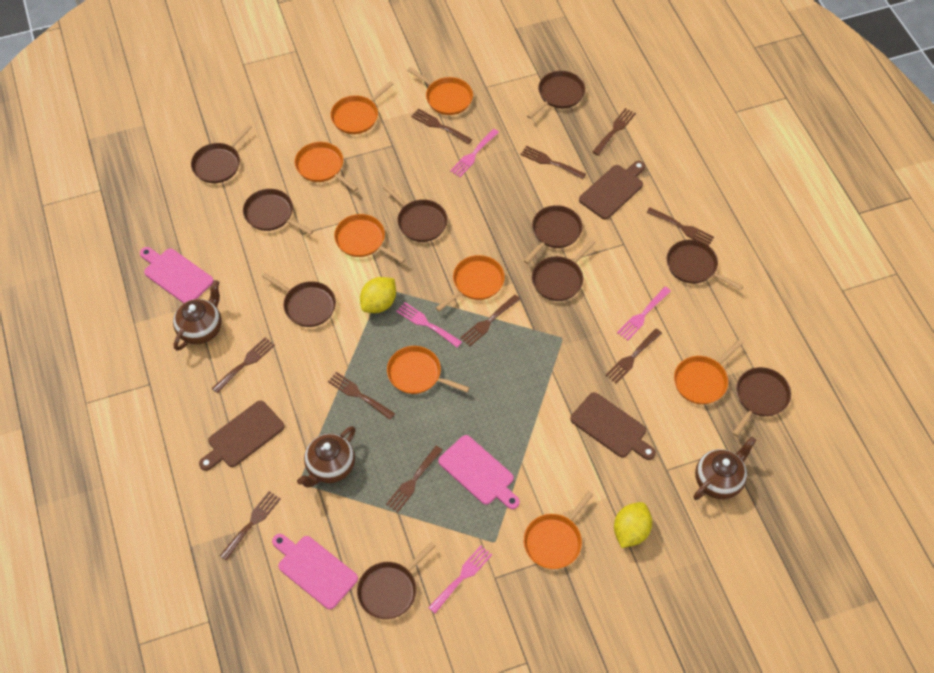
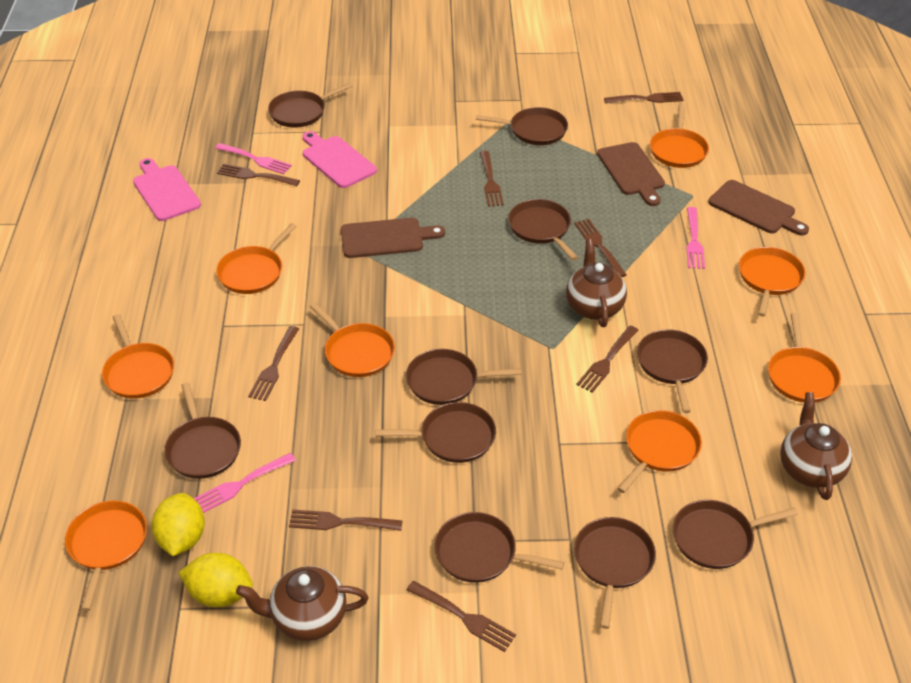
brown fork: [212,337,275,393] [220,491,281,561] [328,372,395,420] [386,446,443,513] [411,109,472,144] [460,295,521,346] [520,146,586,179] [592,108,636,156] [605,328,662,383] [646,207,714,246] = 10 -> [217,164,300,186] [248,326,299,401] [289,509,403,531] [406,581,516,652] [480,151,504,207] [574,219,626,277] [576,326,639,393] [604,92,684,103] = 8
pink cutting board: [140,247,214,303] [272,534,358,609] [438,435,520,509] = 3 -> [133,158,201,221] [303,131,377,188] = 2
pink fork: [396,302,462,348] [428,546,492,613] [450,129,499,177] [617,287,671,341] = 4 -> [194,453,296,513] [215,143,292,174] [686,207,705,269] = 3

